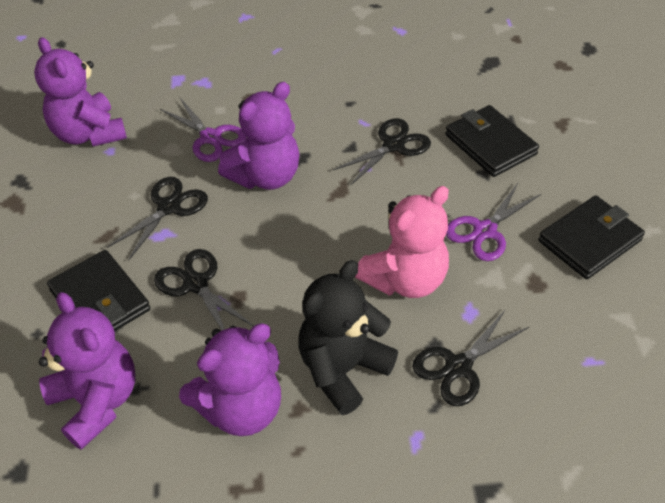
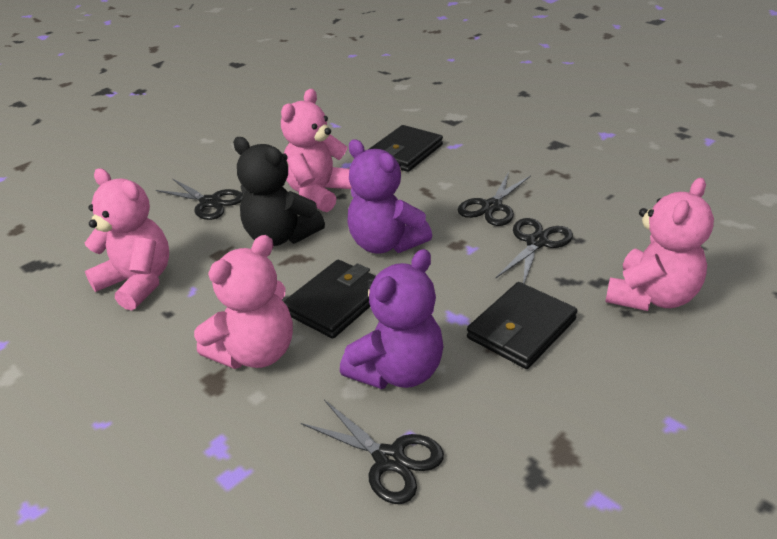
pink teddy bear: [355,186,449,298] = 1 -> [85,168,169,311] [194,235,293,369] [281,89,352,212] [605,178,714,311] = 4
purple scissors: [160,98,247,162] [446,183,541,261] = 2 -> none = 0
purple teddy bear: [34,37,127,147] [39,292,136,450] [179,324,281,436] [218,82,299,190] = 4 -> [340,249,443,389] [348,139,432,254] = 2

